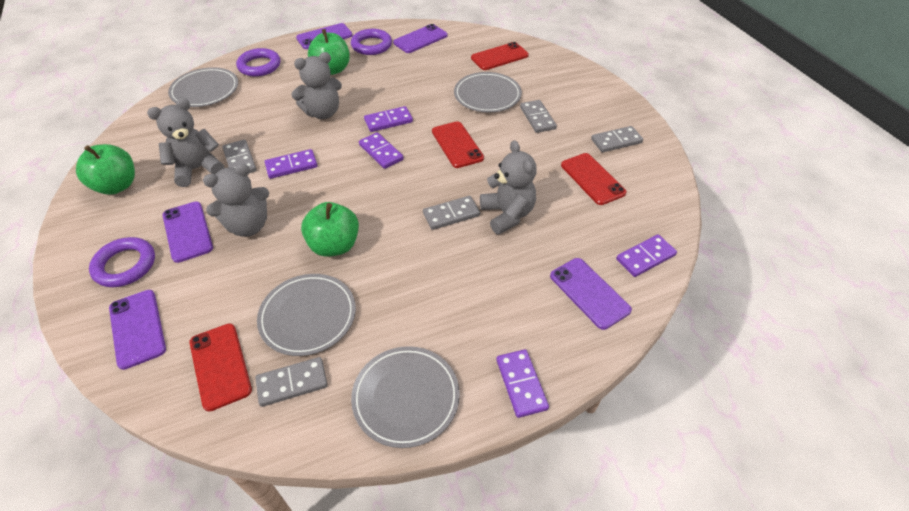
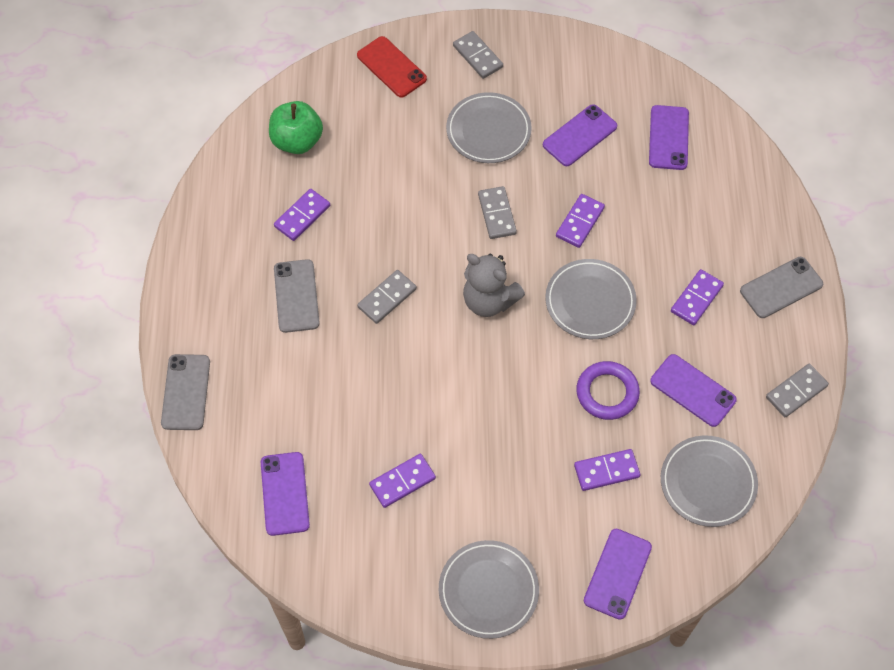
green apple: [76,144,135,195] [301,202,359,257] [308,29,350,75] = 3 -> [269,101,323,154] = 1
grey domino: [222,140,257,173] [255,357,328,407] [423,196,480,230] [520,100,557,133] [591,126,643,152] = 5 -> [357,270,417,324] [453,31,503,79] [478,186,517,239] [766,364,829,418] = 4
grey phone: none = 0 -> [161,354,210,430] [274,259,320,333] [740,257,823,318] = 3
grey teddy bear: [147,98,224,187] [203,164,269,237] [291,52,342,119] [480,140,537,235] = 4 -> [463,254,525,317] = 1
purple ring: [89,237,155,287] [236,48,280,77] [351,29,392,55] = 3 -> [576,361,640,420] = 1
red phone: [189,323,252,412] [432,121,484,168] [471,42,529,70] [561,153,626,205] = 4 -> [357,36,427,98] = 1

